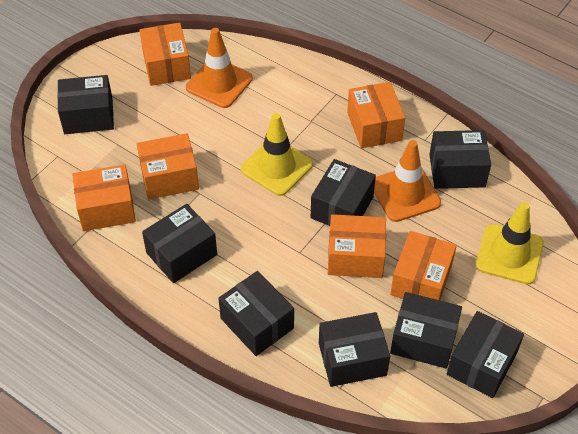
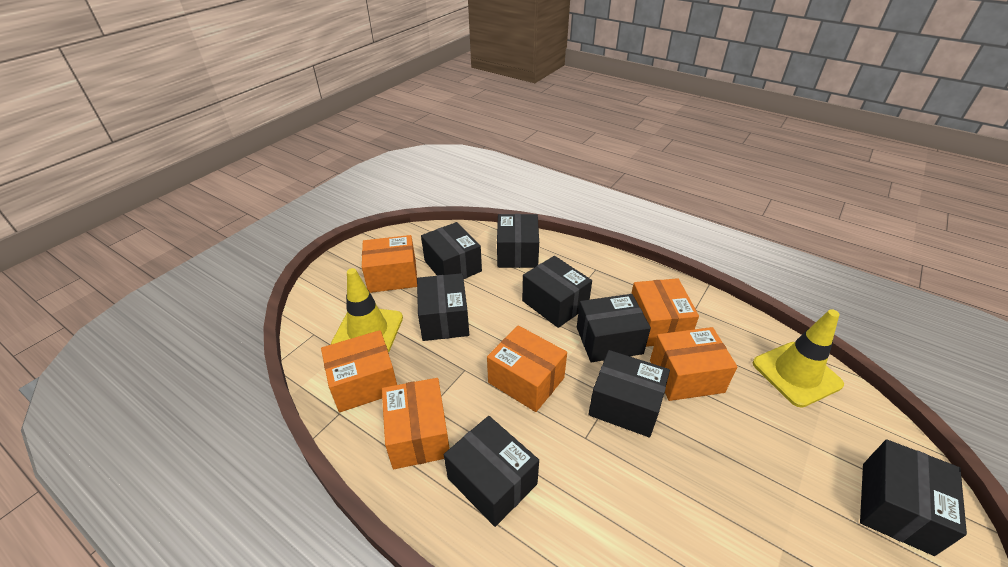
orange traffic cone: [186,28,253,108] [374,140,441,222] = 2 -> none = 0

